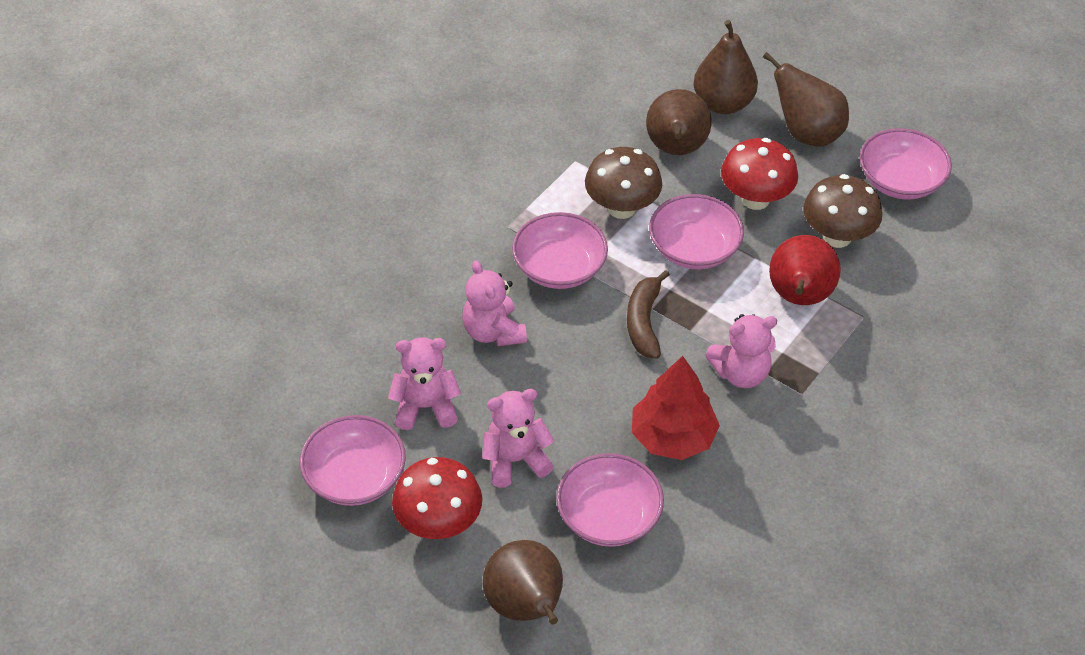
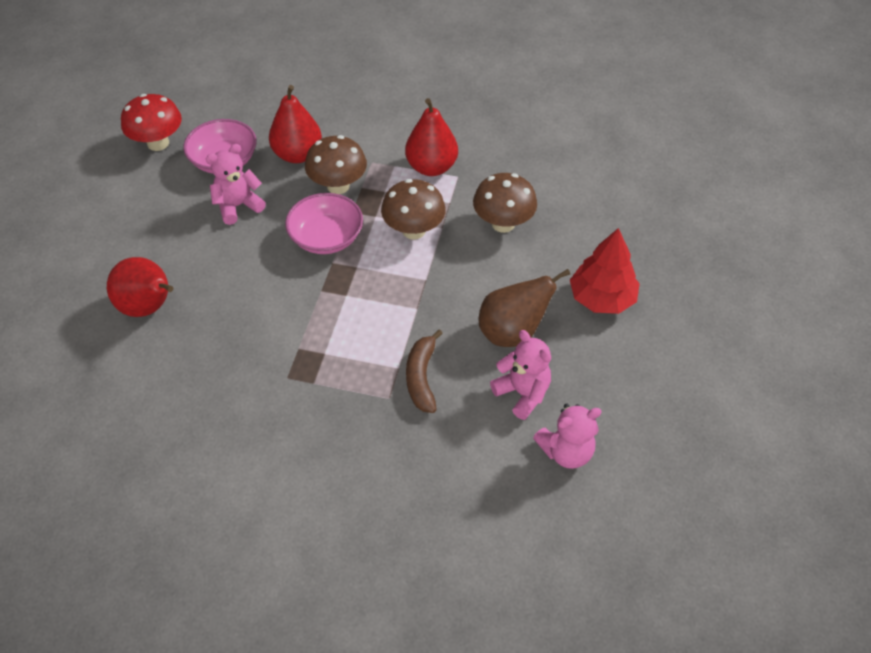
brown mushroom: [585,147,662,219] [803,174,882,248] = 2 -> [305,135,367,194] [381,179,446,240] [473,173,537,233] = 3
brown pear: [483,540,563,624] [646,89,712,155] [694,20,758,114] [763,52,849,147] = 4 -> [479,269,570,347] = 1
pink bowl: [300,415,406,506] [512,212,608,289] [556,453,664,547] [649,194,744,269] [860,128,952,199] = 5 -> [183,119,257,174] [285,193,363,254] = 2
pink teddy bear: [388,337,461,430] [462,260,527,346] [482,389,555,487] [705,314,777,388] = 4 -> [206,144,266,225] [490,330,551,420] [533,404,602,469] = 3
red mushroom: [392,457,482,539] [721,138,798,210] = 2 -> [121,94,182,151] = 1
red pear: [769,235,841,305] = 1 -> [107,257,174,317] [269,85,322,163] [405,98,458,176] = 3

